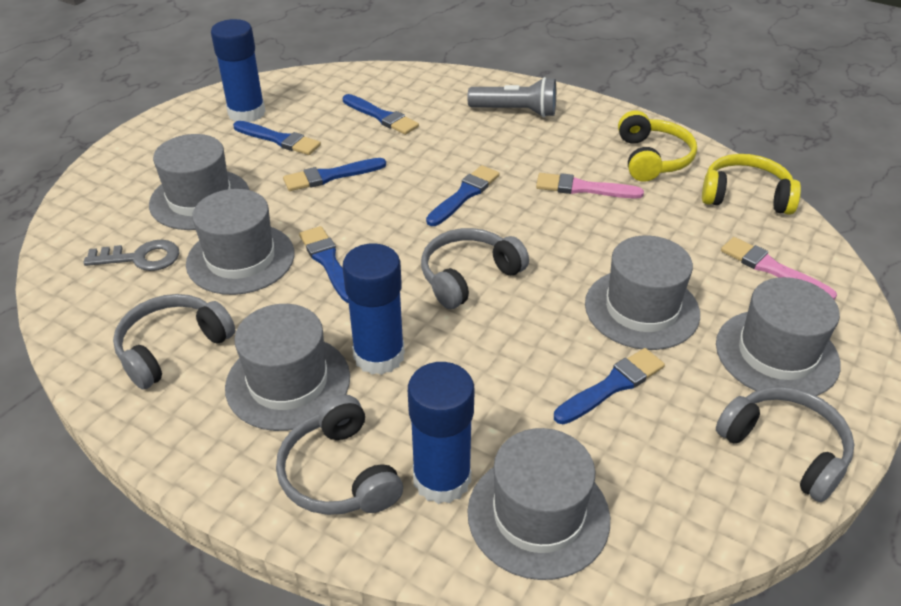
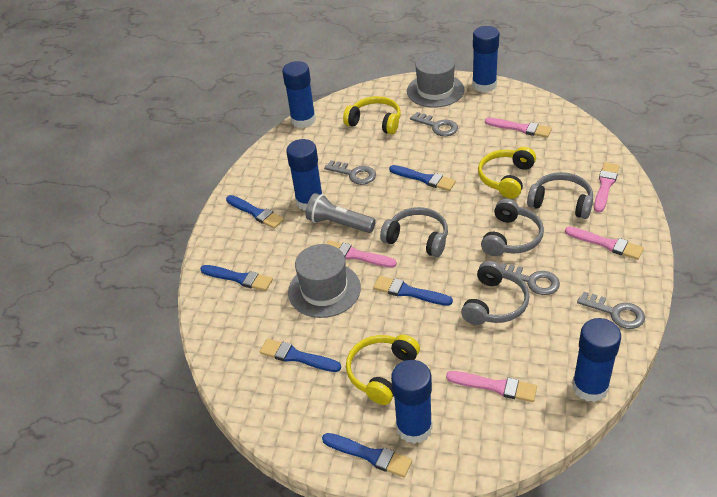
blue glue stick: [211,19,265,122] [343,243,405,375] [408,362,475,504] = 3 -> [282,61,316,128] [286,139,322,211] [391,360,433,444] [472,26,499,93] [572,318,621,402] = 5
grey hat: [149,134,249,230] [186,189,295,295] [225,304,350,431] [467,428,610,580] [585,236,700,350] [716,277,841,396] = 6 -> [288,244,361,318] [407,52,465,108] = 2
grey key: [83,240,179,271] = 1 -> [324,160,376,185] [410,112,458,136] [501,263,560,295] [577,292,645,329] = 4
pink brush: [536,173,644,199] [721,237,837,300] = 2 -> [327,240,397,268] [446,371,537,402] [485,118,552,138] [565,226,644,260] [594,162,620,213] = 5
yellow headphones: [618,110,697,182] [702,154,801,215] = 2 -> [343,96,401,134] [346,334,420,405] [478,147,536,199] = 3

